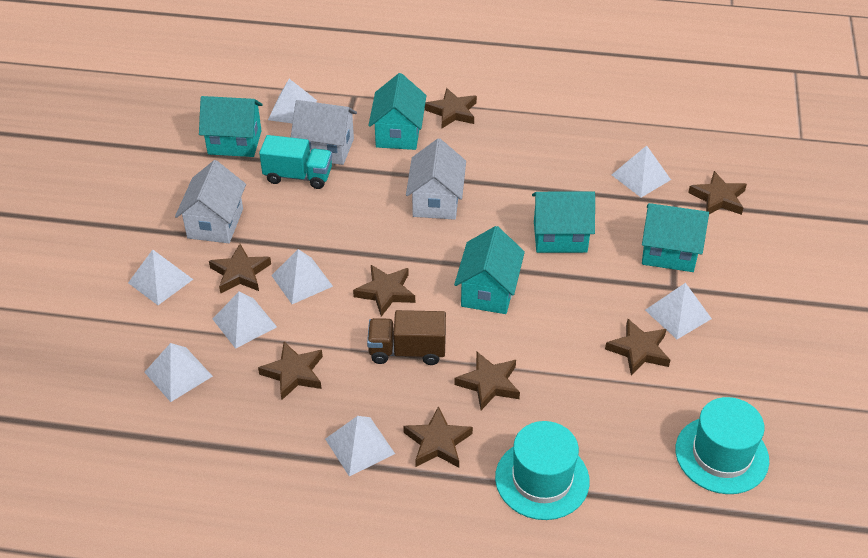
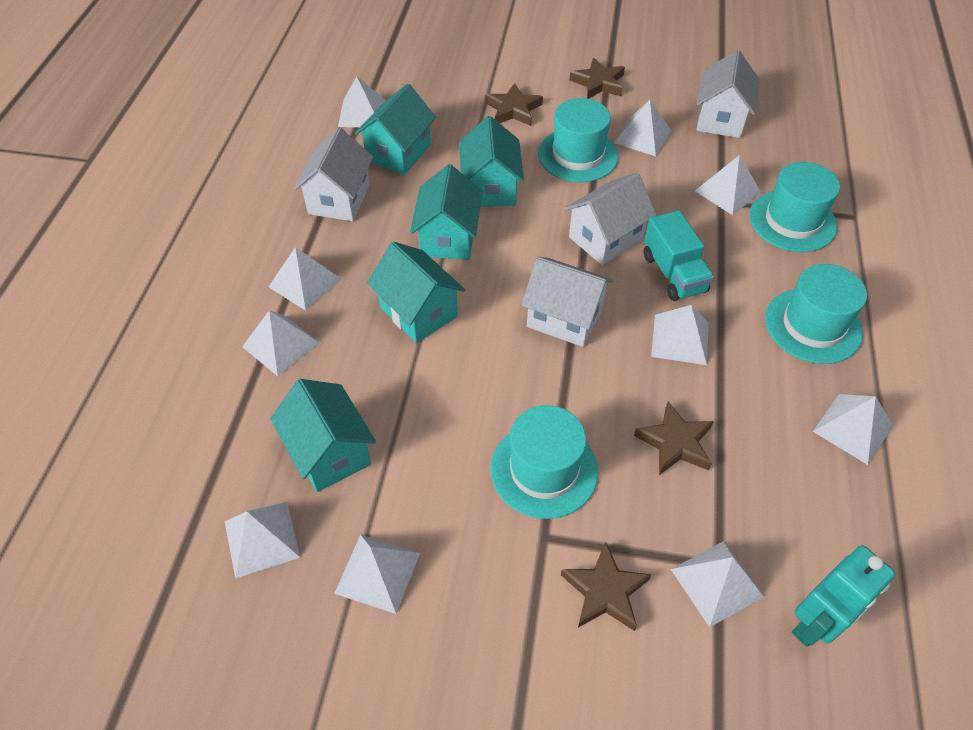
brown star: [209,244,271,294] [258,342,323,400] [353,265,415,317] [403,406,473,468] [425,88,477,128] [454,352,520,410] [605,319,670,375] [688,171,747,215] = 8 -> [485,83,543,126] [561,542,652,631] [570,58,625,99] [634,401,714,475] = 4
brown truck: [367,310,446,365] = 1 -> none = 0
turquoise hat: [495,421,590,520] [675,397,769,494] = 2 -> [491,405,598,519] [538,98,619,182] [749,162,840,252] [765,264,867,364] = 4
turquoise robot: none = 0 -> [792,545,895,647] = 1
white house: [175,160,246,243] [291,100,357,165] [406,138,466,220] = 3 -> [294,127,373,221] [521,257,613,347] [564,172,657,265] [696,50,760,138] = 4
white pyramid: [128,250,193,305] [144,343,213,402] [213,292,277,349] [268,79,317,123] [271,249,333,304] [325,416,395,476] [612,146,671,197] [645,283,712,339] = 8 -> [225,502,300,579] [242,310,319,376] [269,247,341,311] [334,534,420,614] [338,76,386,127] [614,100,671,156] [651,305,709,365] [671,541,764,627] [695,155,761,215] [813,394,893,465] = 10

